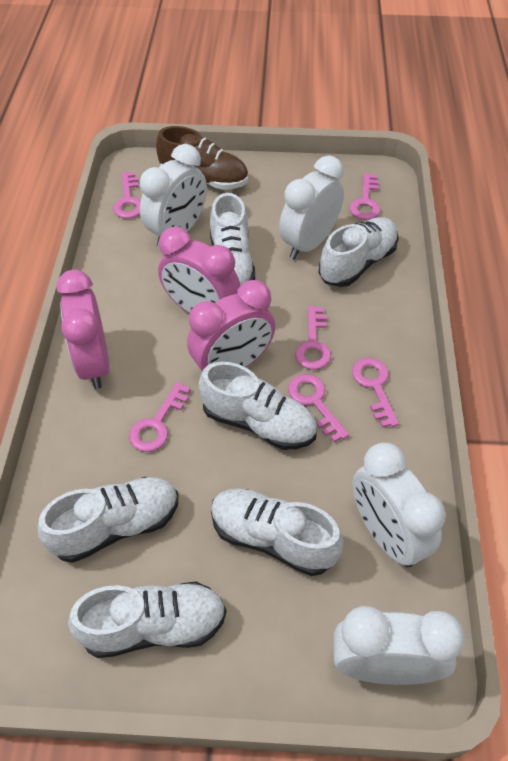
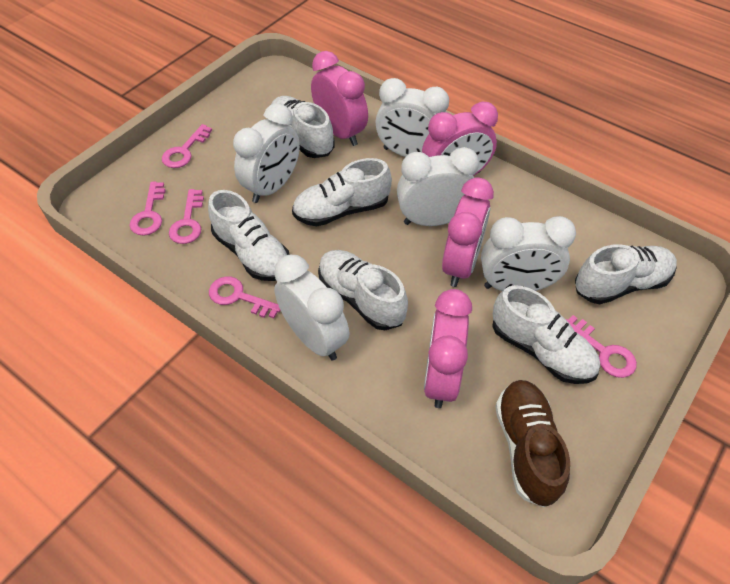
pink clock: [57,270,109,389] [158,227,240,314] [187,280,275,371] = 3 -> [311,51,368,146] [422,101,498,176] [424,289,472,408] [442,177,494,287] = 4
pink key: [113,172,141,219] [129,382,191,452] [288,374,349,442] [295,306,331,370] [350,173,380,220] [352,358,399,428] = 6 -> [129,182,166,236] [162,124,212,168] [169,189,204,244] [209,276,281,319] [566,315,637,378] = 5
white clock: [140,144,207,247] [279,155,344,259] [334,606,465,685] [353,443,446,567] = 4 -> [233,103,300,203] [274,255,350,361] [375,78,449,157] [397,147,479,226] [481,216,576,291] = 5

